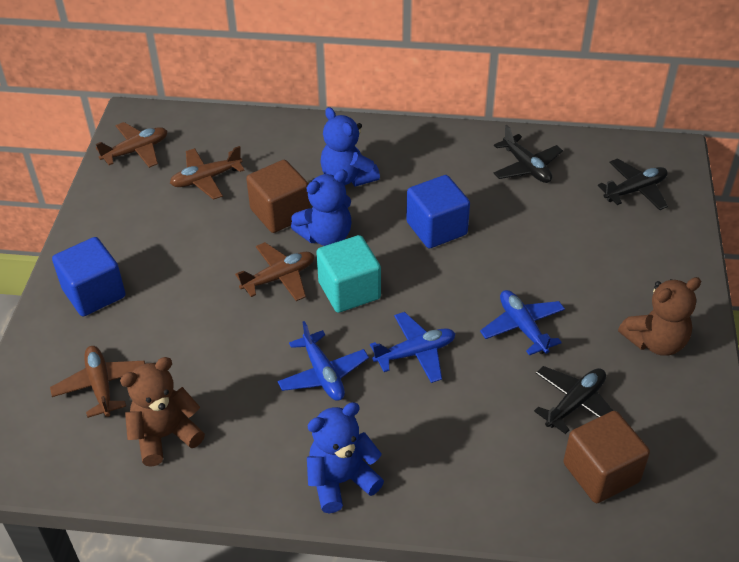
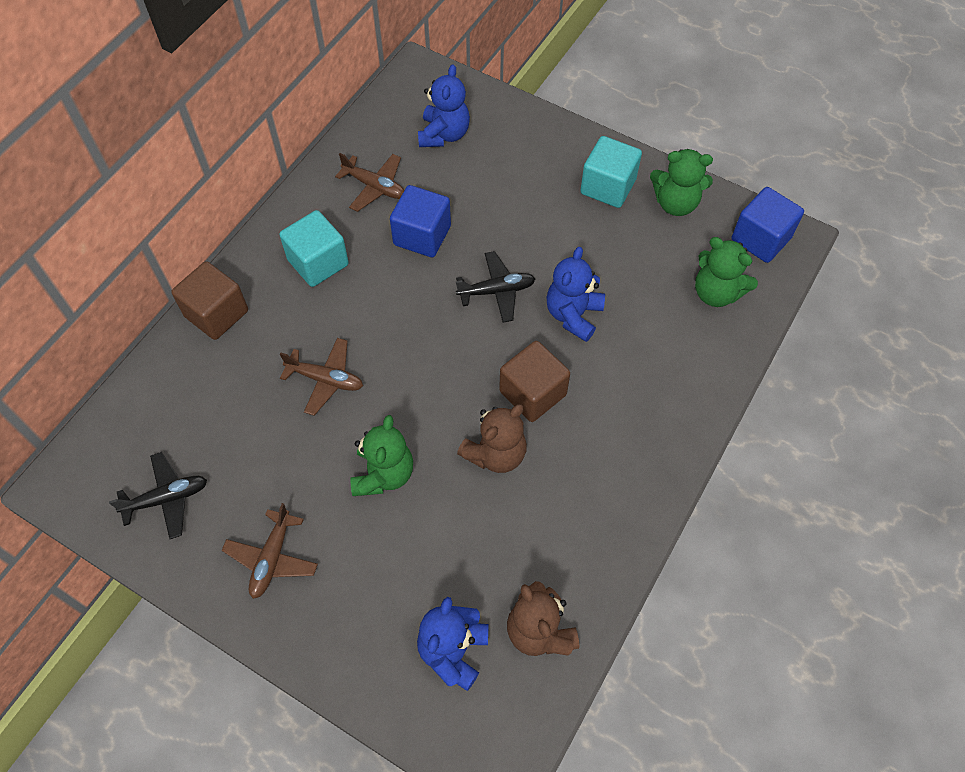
black plane: [493,125,563,183] [534,366,613,434] [598,158,668,210] = 3 -> [109,452,207,539] [456,251,535,323] = 2
blue plane: [277,321,369,401] [370,312,456,383] [480,290,565,355] = 3 -> none = 0
brown plane: [50,346,145,418] [96,122,167,168] [170,146,245,200] [235,242,314,301] = 4 -> [222,503,318,599] [280,338,363,416] [335,153,404,212] = 3
green teddy bear: none = 0 -> [350,415,413,496] [650,149,713,216] [695,237,758,307] = 3
turquoise cube: [316,235,381,313] = 1 -> [280,210,349,287] [580,136,642,208] = 2

